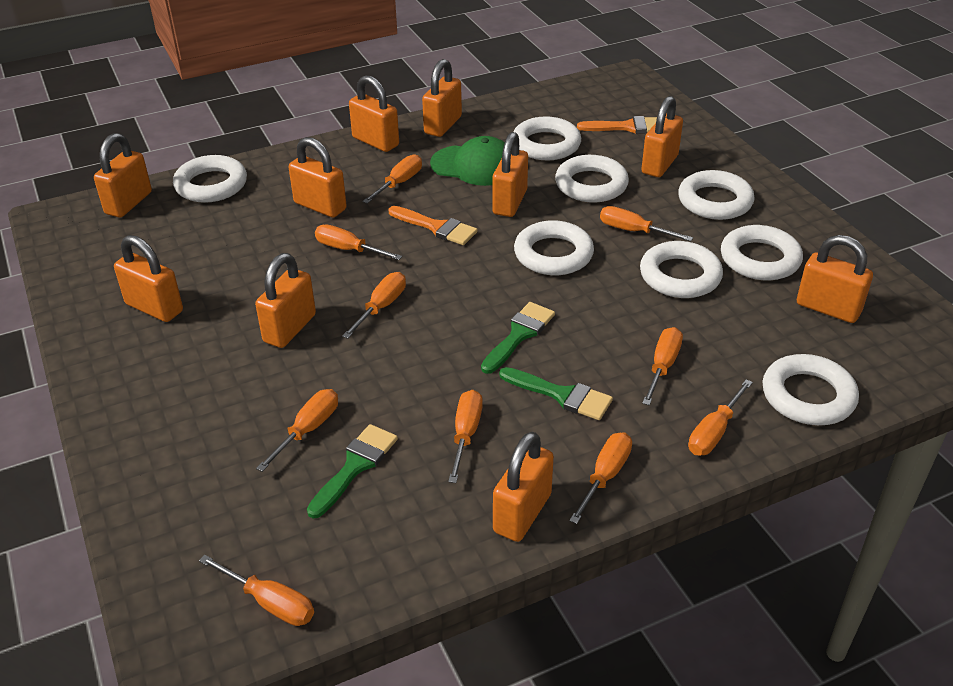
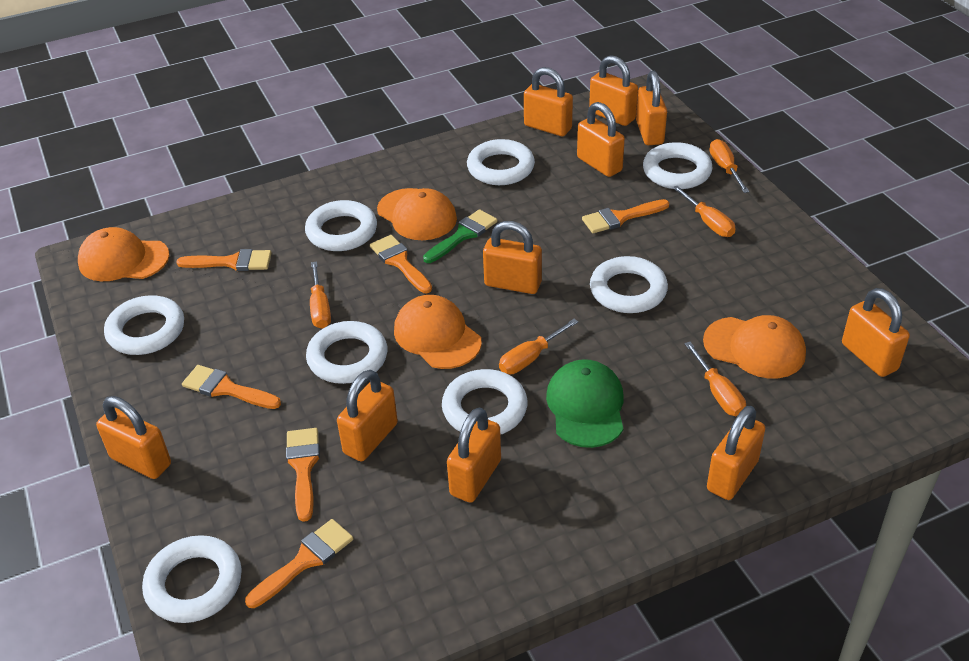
green brush: [307,424,398,519] [481,302,555,374] [499,367,613,420] = 3 -> [423,209,498,263] = 1
orange brush: [388,206,478,245] [577,116,657,134] = 2 -> [176,249,272,271] [182,365,281,409] [245,519,353,608] [286,428,320,522] [370,235,432,293] [582,199,669,233] = 6
orange cap: none = 0 -> [78,227,170,281] [377,188,457,240] [394,295,482,369] [703,315,806,378] = 4
orange screwdriver: [199,555,314,626] [256,389,338,472] [315,224,402,260] [342,272,406,339] [363,154,422,204] [448,390,483,483] [569,432,632,524] [600,206,693,241] [642,327,683,406] [688,379,753,455] = 10 -> [310,262,331,329] [499,319,578,374] [673,186,736,237] [684,342,746,416] [709,139,749,193] = 5

